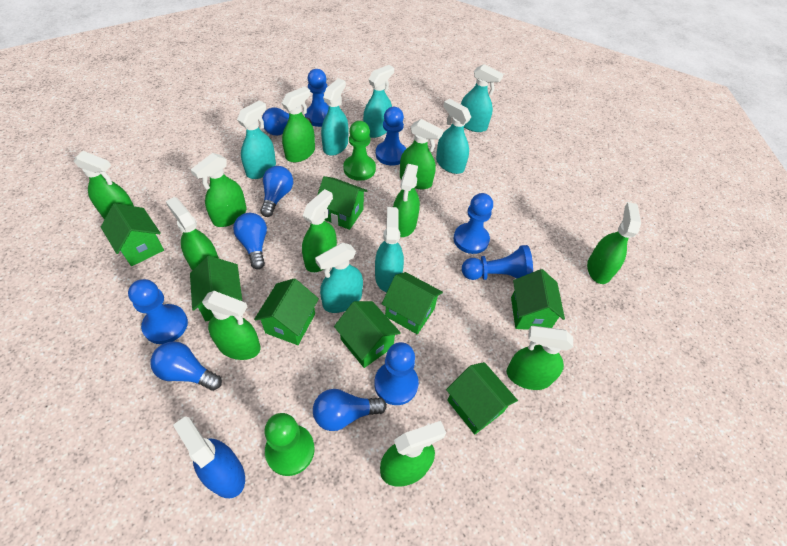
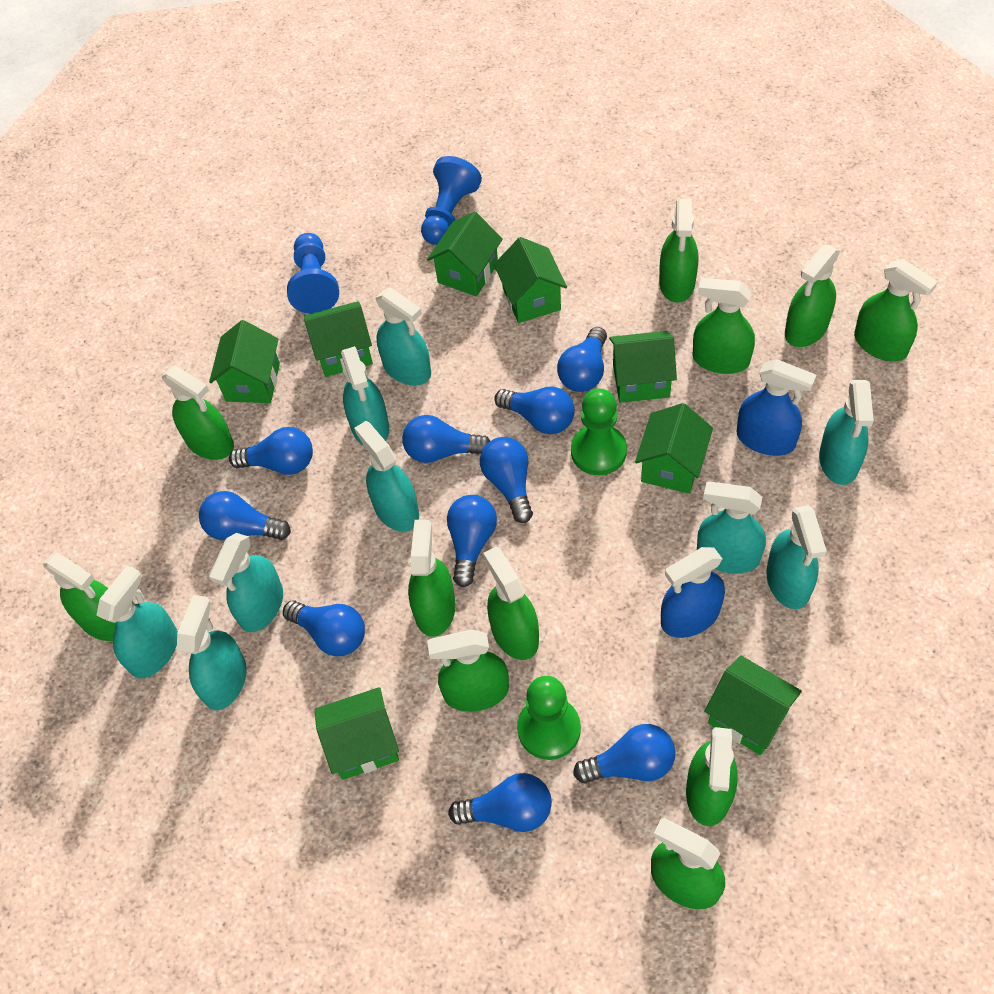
blue light bulb: [150,341,222,391] [233,213,267,269] [260,166,293,217] [262,108,312,136] [313,389,387,431] = 5 -> [199,491,291,540] [229,427,313,475] [283,601,365,656] [402,415,490,463] [447,495,497,587] [448,773,552,832] [480,437,533,523] [494,387,575,434] [557,327,607,392] [573,724,675,783] = 10
blue pawn: [128,279,188,344] [305,69,329,127] [374,342,419,405] [376,107,406,166] [453,193,493,254] [462,245,533,280] = 6 -> [287,233,339,314] [421,156,482,245] = 2
blue spray bottle: [173,416,245,498] = 1 -> [661,547,725,638] [736,359,816,456] = 2
turquoise spray bottle: [237,100,276,179] [315,243,363,313] [321,78,348,156] [363,65,394,138] [375,207,404,292] [436,99,471,174] [461,64,503,132] = 7 -> [96,565,178,679] [177,595,247,710] [209,533,283,632] [341,346,389,446] [354,421,419,532] [376,287,431,385] [697,481,766,573] [766,505,827,609] [819,380,874,485] = 9

